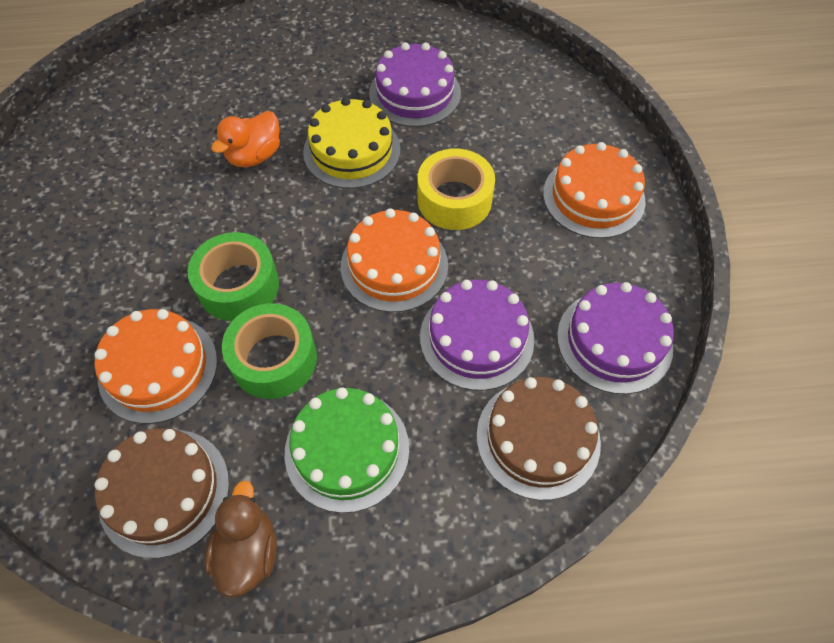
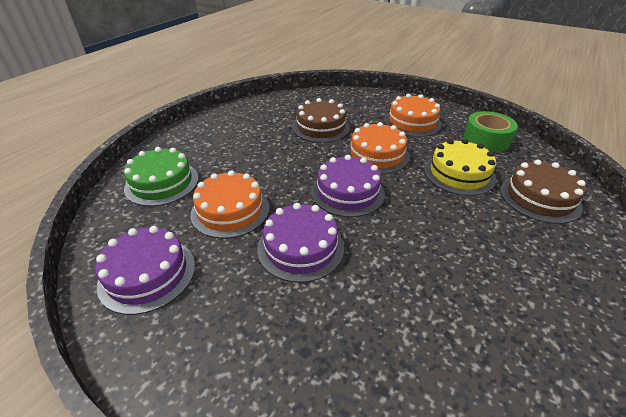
brown duck: [204,480,277,598] = 1 -> none = 0
green tape: [188,232,279,321] [222,303,317,399] = 2 -> [463,111,518,152] = 1
orange duck: [211,111,280,167] = 1 -> none = 0
yellow tape: [418,149,495,230] = 1 -> none = 0

